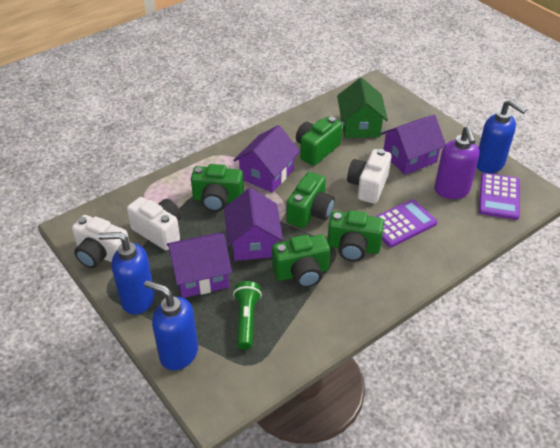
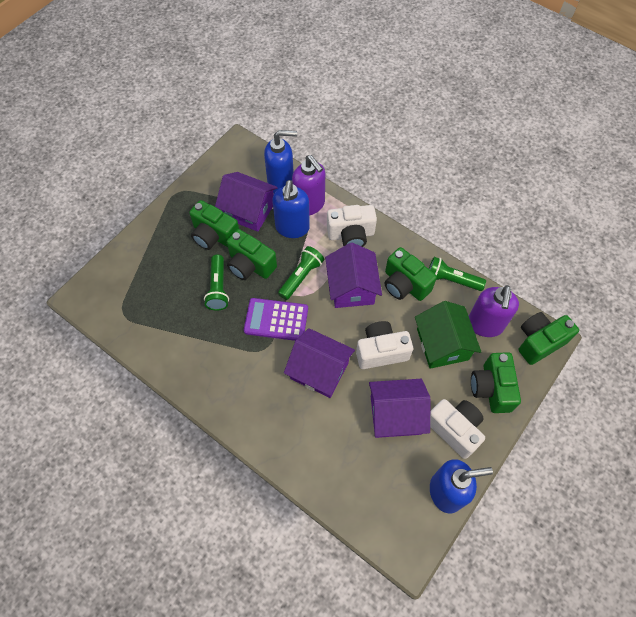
green flashlight: [233,281,262,350] = 1 -> [204,255,229,311] [278,246,324,300] [429,257,486,291] = 3
purple calculator: [375,199,437,247] [479,173,520,220] = 2 -> [244,298,308,341] = 1
purple soap dispenser: [434,126,480,199] = 1 -> [292,155,325,215] [469,285,519,337] = 2

